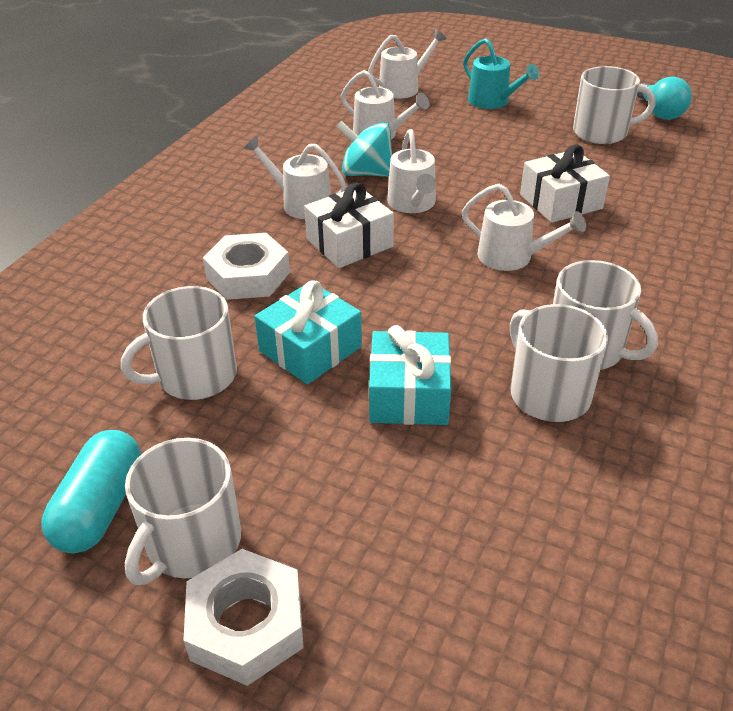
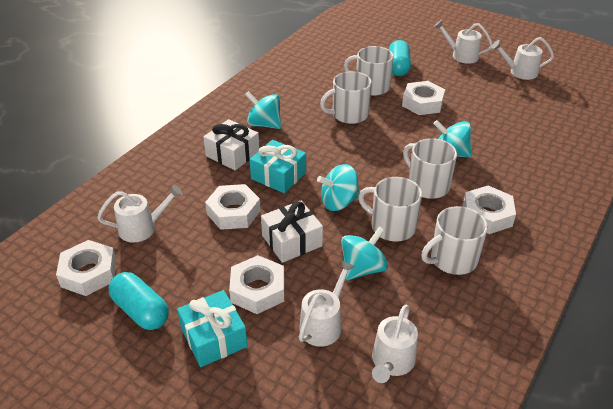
turquoise capsule: [42,430,141,553] = 1 -> [108,272,169,330] [389,40,411,76] = 2
turquoise light bulb: [637,77,692,120] = 1 -> none = 0
turquoise spinning top: [336,121,392,177] = 1 -> [245,91,281,129] [317,164,359,211] [341,226,388,280] [433,120,471,157] = 4
turquoise watering can: [463,38,539,109] = 1 -> none = 0
white nut: [183,549,304,686] [203,233,290,300] = 2 -> [56,240,116,296] [205,184,261,230] [229,255,284,314] [402,81,445,115] [463,186,516,234] = 5

